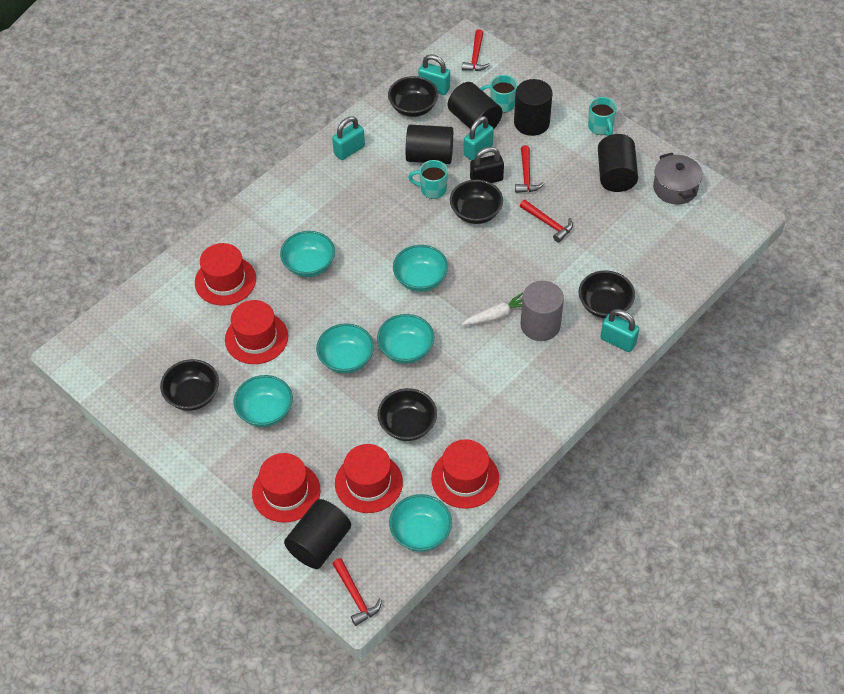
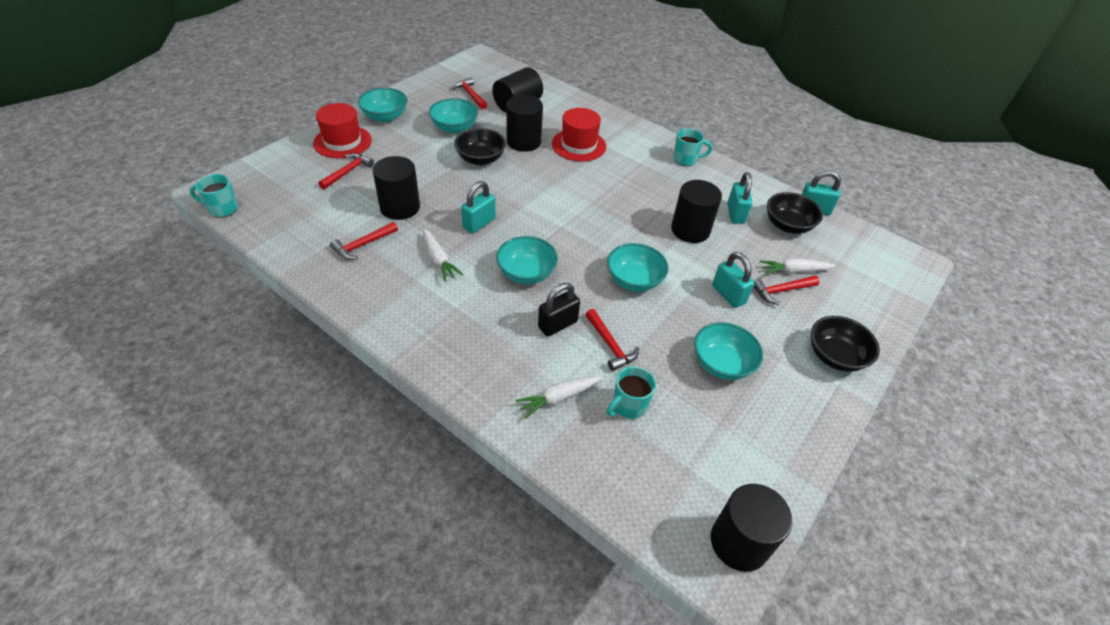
black bowl: [160,359,219,411] [377,388,437,441] [388,76,438,117] [450,180,503,224] [579,270,635,318] = 5 -> [454,128,506,165] [767,192,823,234] [811,316,880,372] = 3
grey cylinder: [521,281,564,341] = 1 -> none = 0
grey pot: [653,153,703,205] = 1 -> none = 0
red hammer: [332,558,382,626] [462,29,490,71] [515,145,544,193] [520,200,573,242] = 4 -> [318,153,374,189] [330,222,398,260] [452,77,487,109] [585,309,639,371] [754,276,820,305] = 5
red hat: [195,243,256,306] [225,300,288,364] [252,453,321,523] [335,444,403,513] [431,439,499,509] = 5 -> [313,103,372,158] [552,108,606,162] = 2
turquoise bowl: [234,375,293,427] [280,231,335,277] [316,323,374,373] [377,314,434,364] [389,494,452,552] [393,245,448,292] = 6 -> [358,88,407,122] [429,98,478,134] [496,236,558,284] [607,243,669,292] [694,322,763,380] = 5
white carrot: [461,292,523,325] = 1 -> [423,229,463,281] [516,376,604,419] [760,258,836,275] = 3

